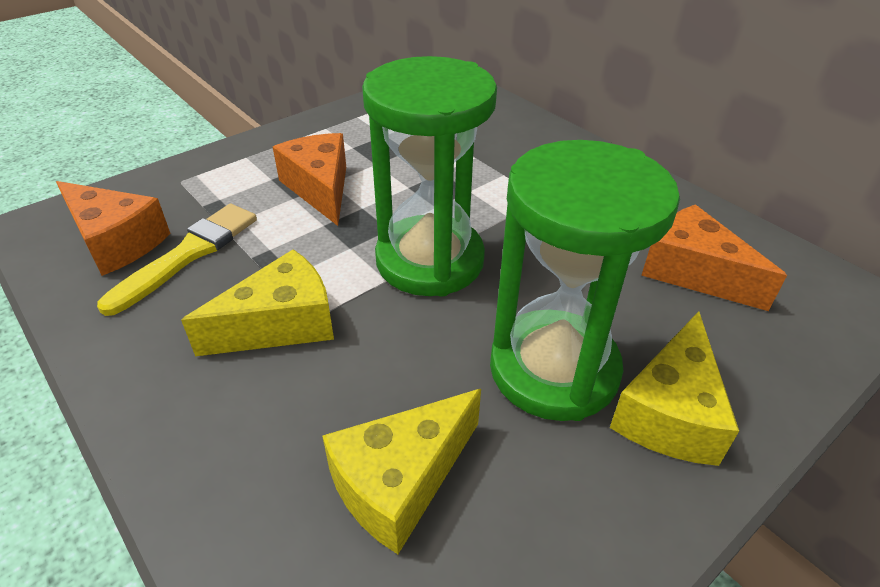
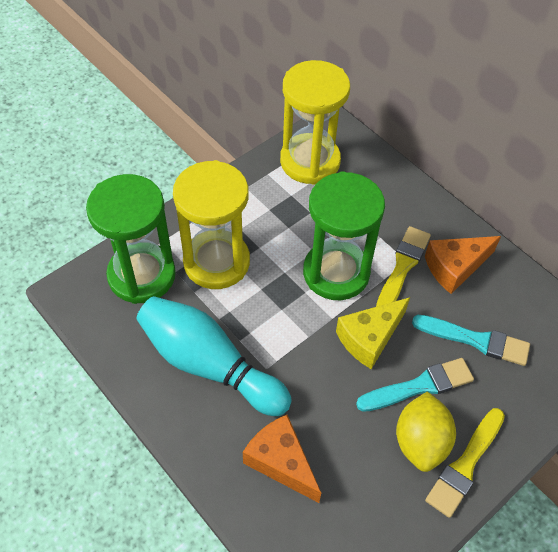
orange cheese: [56,181,171,276] [273,133,346,226] [641,204,787,311] = 3 -> [243,415,321,503] [425,236,501,294] = 2
turquoise bowling pin: none = 0 -> [136,296,292,416] = 1
turquoise brush: none = 0 -> [356,358,474,412] [412,315,530,366] = 2
yellow brush: [97,204,257,316] = 1 -> [376,226,431,307] [425,408,505,518] = 2
yellow cheese: [181,249,334,356] [322,389,481,554] [610,311,739,466] = 3 -> [336,297,410,369] = 1
yellow hourglass: none = 0 -> [173,160,250,289] [280,60,350,185] = 2
yellow lemon: none = 0 -> [396,391,456,472] = 1

